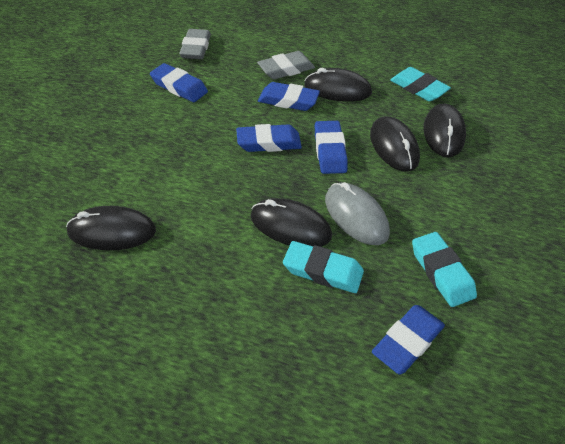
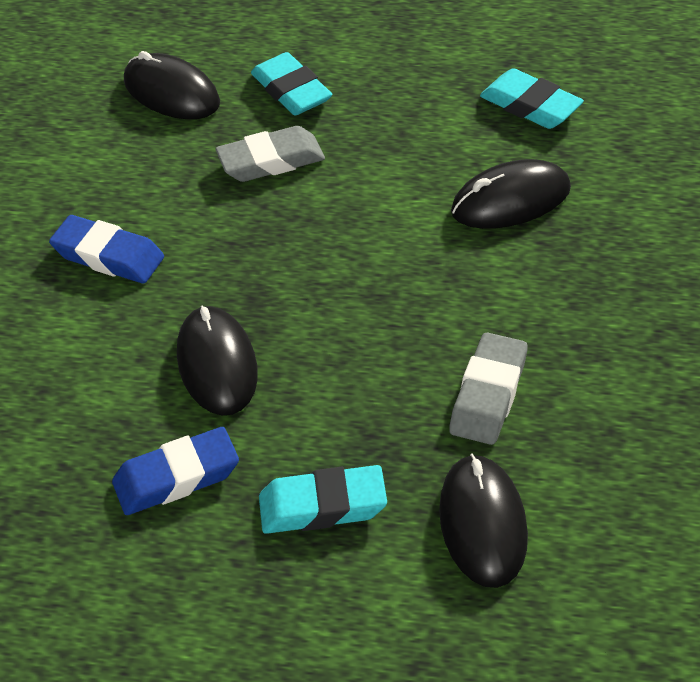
black mouse: [66,206,156,250] [250,198,332,247] [304,68,372,102] [370,116,420,172] [423,104,466,157] = 5 -> [124,51,220,119] [177,306,258,415] [439,454,528,588] [451,159,571,229] = 4
blue eraser: [150,63,208,102] [236,124,302,152] [258,82,320,111] [315,121,348,174] [372,305,445,375] = 5 -> [49,215,164,283] [112,427,239,515] = 2
grey mouse: [325,182,390,245] = 1 -> none = 0

